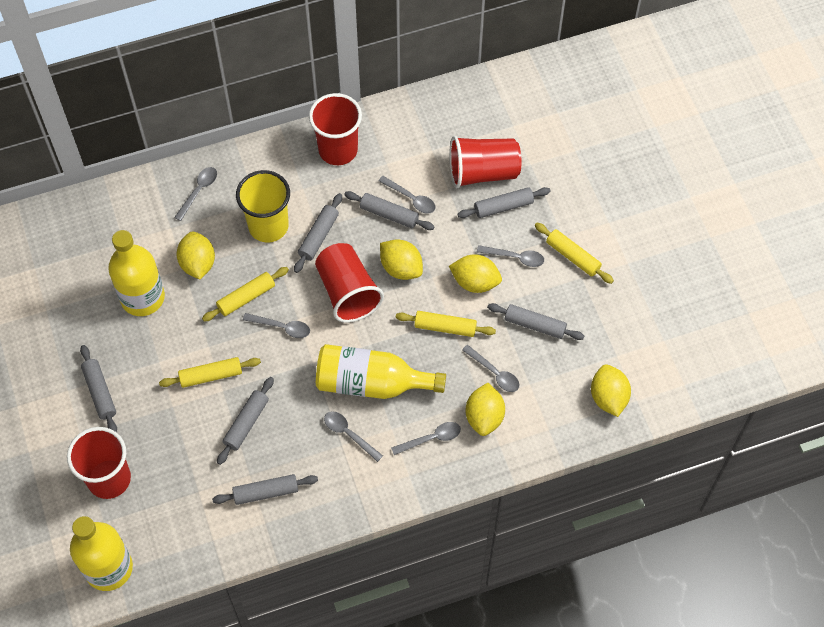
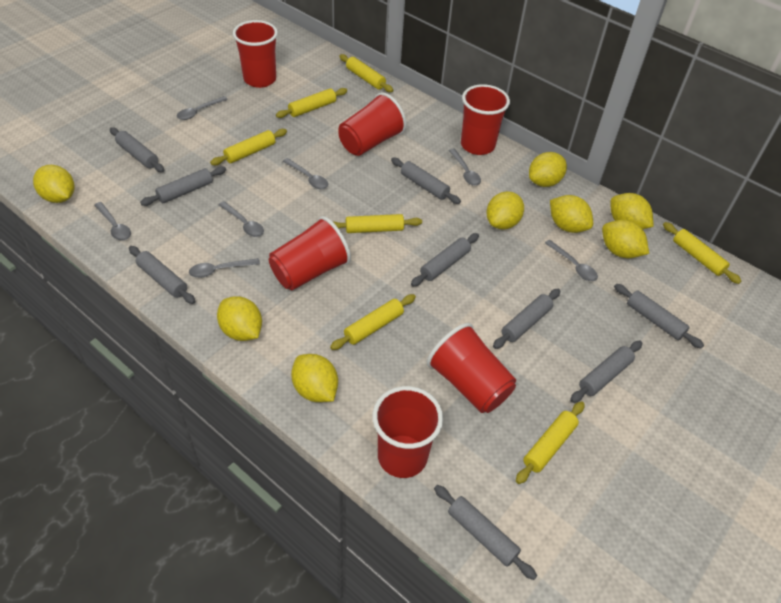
grey rolling pin: [80,345,117,432] [212,474,318,505] [217,377,274,465] [294,193,342,273] [344,191,435,230] [458,187,551,218] [487,303,584,340] = 7 -> [110,127,164,172] [129,246,196,304] [140,166,226,206] [391,158,461,204] [411,233,479,287] [434,485,537,580] [493,289,561,349] [570,341,642,403] [614,284,704,348] = 9
red cup: [67,427,131,499] [309,93,362,165] [315,243,384,323] [449,136,521,188] = 4 -> [233,20,278,88] [269,216,351,290] [338,92,406,156] [372,386,443,478] [427,323,516,413] [461,84,510,155] = 6
yellow bottle: [70,516,133,591] [108,230,165,316] [316,344,446,399] = 3 -> none = 0
yellow cup: [236,170,290,243] = 1 -> none = 0
yellow lemon: [176,231,215,280] [380,239,423,280] [449,254,502,293] [466,383,505,436] [591,364,631,417] = 5 -> [33,165,75,203] [217,296,262,341] [291,354,338,402] [486,191,524,230] [529,152,567,187] [550,195,593,233] [602,220,649,258] [610,193,654,229] = 8
yellow rolling pin: [159,357,261,388] [202,267,289,322] [395,311,496,337] [535,223,614,284] = 4 -> [210,129,287,165] [276,88,347,118] [330,294,416,350] [332,214,422,233] [339,54,393,92] [516,401,585,484] [663,222,741,284] = 7

